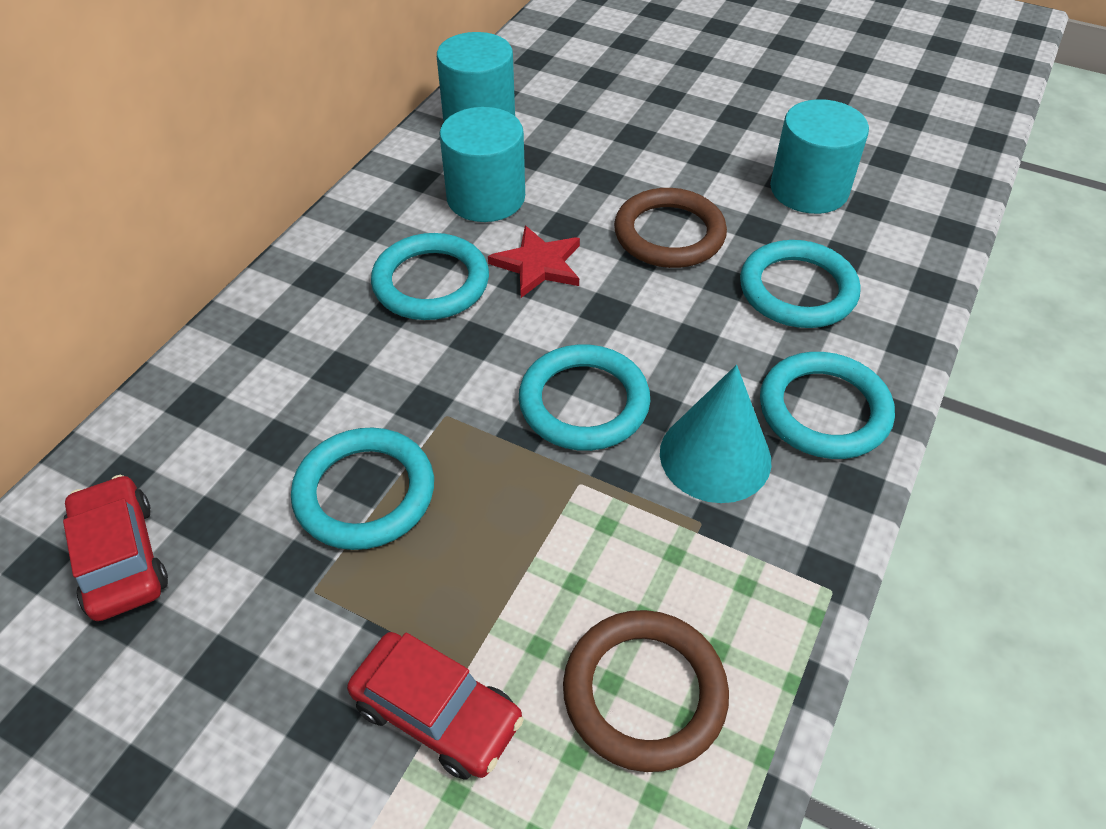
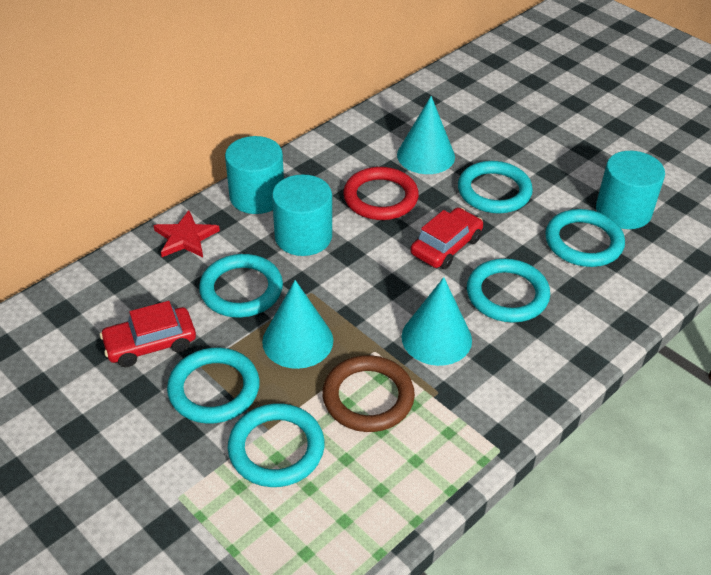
brown ring: [563,610,729,772] [614,188,727,268] = 2 -> [323,355,415,432] = 1
red ring: none = 0 -> [343,167,419,220] = 1
turquoise cone: [660,365,771,503] = 1 -> [262,280,333,369] [397,96,455,174] [402,277,472,366] = 3
turquoise ring: [291,427,434,550] [371,233,489,320] [519,344,650,451] [740,240,861,328] [760,352,895,459] = 5 -> [167,348,260,424] [199,254,283,317] [228,403,325,487] [458,161,533,213] [467,259,550,323] [545,209,625,267] = 6

